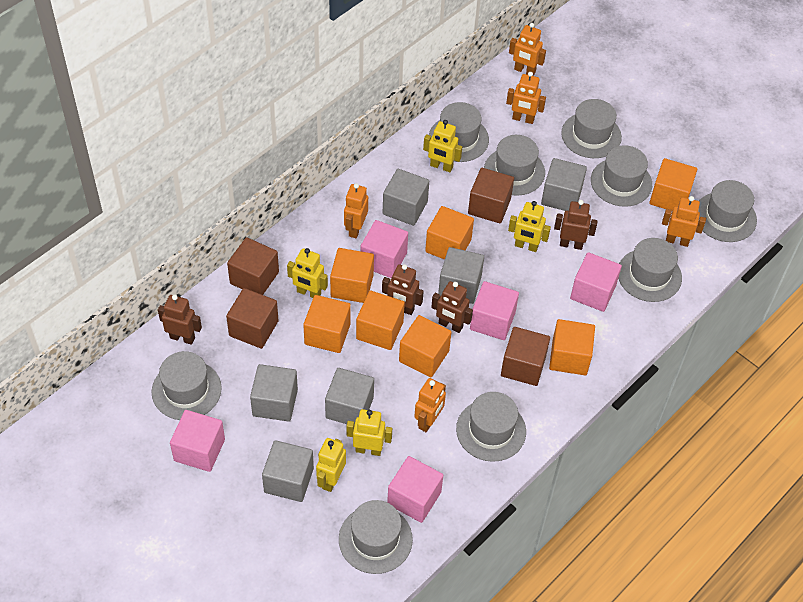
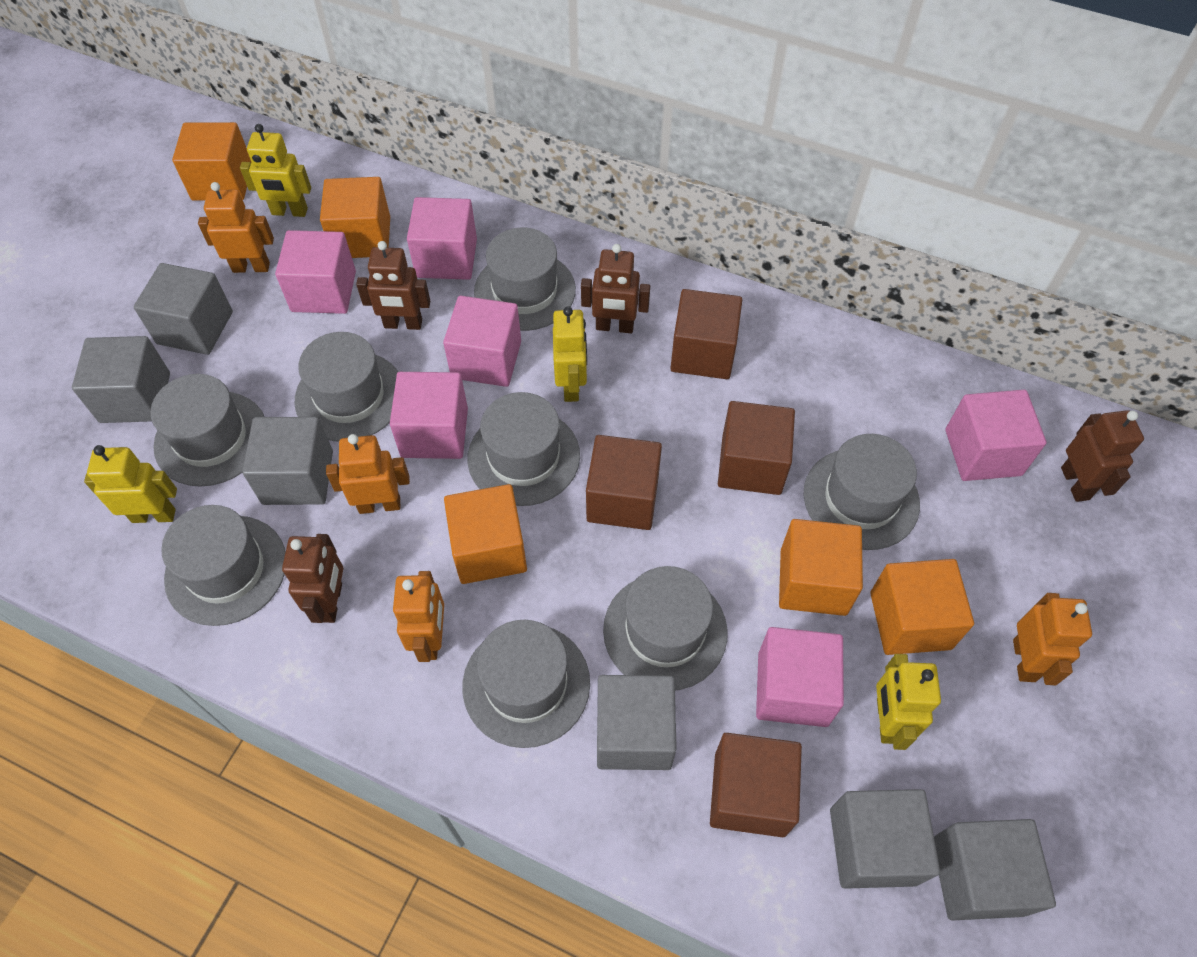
grey hat: [152,351,222,420] [339,500,413,574] [429,102,489,162] [456,392,526,462] [484,135,545,196] [561,99,622,158] [591,145,652,207] [618,238,682,302] [698,180,757,242] = 9 -> [150,374,265,487] [161,505,286,626] [295,332,398,442] [462,620,590,748] [467,392,580,506] [474,228,576,331] [603,566,728,690] [804,434,920,550] = 8
orange cube: [303,295,351,353] [330,248,374,303] [356,291,405,350] [399,315,451,378] [425,206,474,260] [549,319,595,375] [649,158,697,211] = 7 -> [172,122,251,201] [320,177,390,258] [444,484,527,584] [779,519,863,616] [870,559,974,655] = 5
orange robot: [344,183,368,238] [414,378,446,432] [506,72,546,124] [509,23,546,76] [662,196,706,247] = 5 -> [198,182,274,273] [326,434,410,514] [393,571,444,662] [1013,593,1092,685] = 4
pink cube: [170,410,225,472] [361,220,408,278] [387,456,443,523] [470,281,519,340] [570,252,622,312] = 5 -> [275,230,356,314] [390,372,468,459] [407,197,477,280] [443,296,521,387] [756,627,844,727] [946,390,1047,481] = 6
yellow robot: [287,248,328,298] [316,438,346,492] [347,409,392,456] [423,120,462,172] [508,201,551,252] = 5 -> [84,445,177,523] [240,124,311,217] [553,306,587,402] [876,654,941,750] = 4

